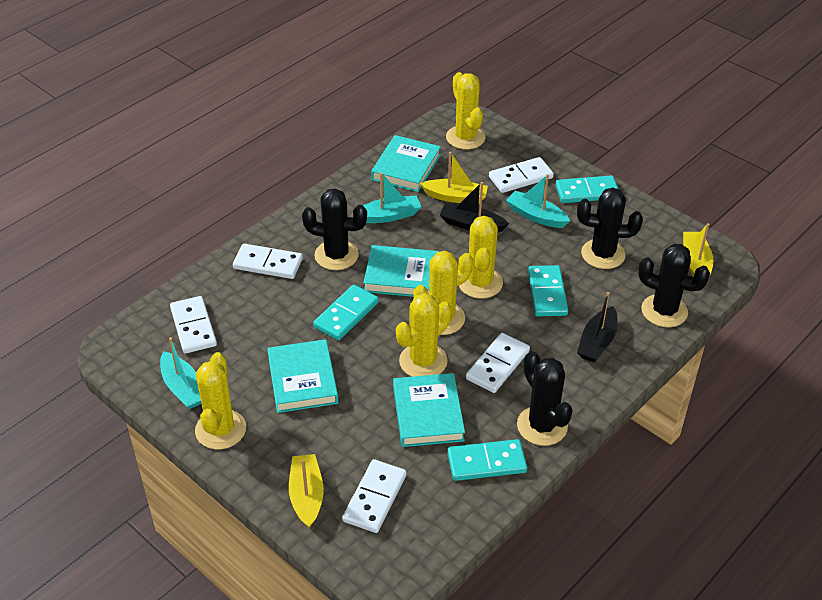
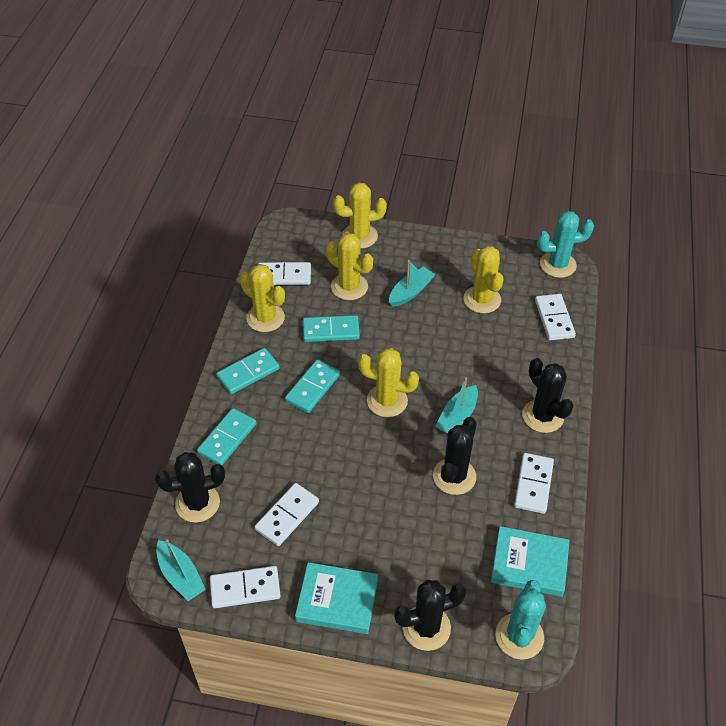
black boat: [440,182,509,232] [577,292,618,363] = 2 -> none = 0
turquoise book: [267,339,338,413] [363,245,439,297] [371,135,441,192] [393,373,465,447] = 4 -> [295,562,378,634] [491,526,570,597] = 2
turquoise cactus: none = 0 -> [495,580,546,660] [537,211,594,278] = 2
yellow boat: [289,454,324,528] [420,152,488,203] [683,223,714,277] = 3 -> none = 0

